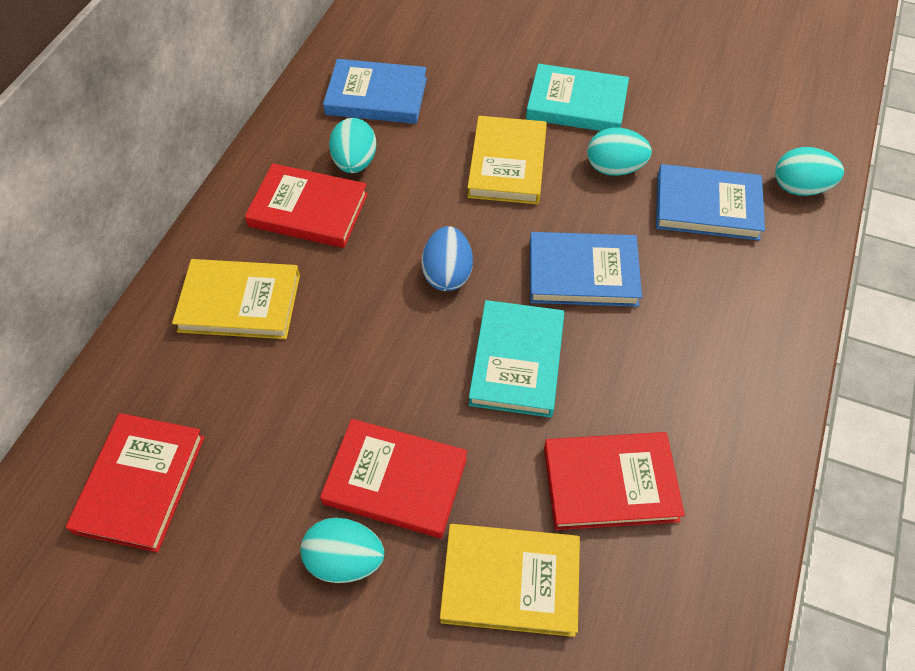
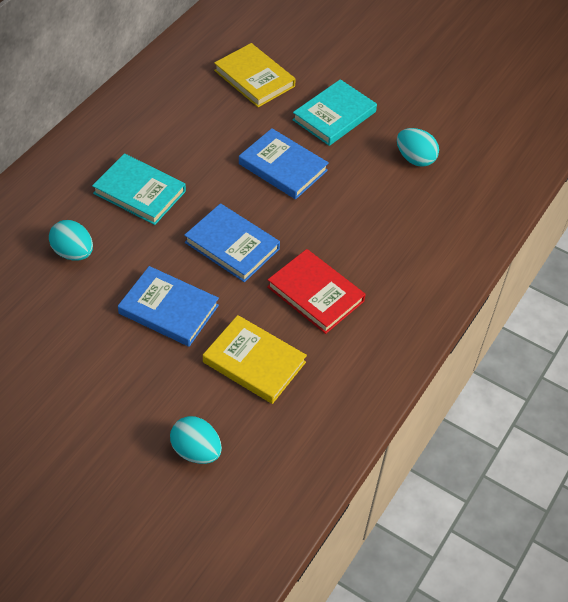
blue egg: [421,226,473,291] = 1 -> none = 0
red book: [66,413,205,552] [245,163,368,248] [320,419,467,539] [544,432,685,530] = 4 -> [267,249,366,334] = 1
turquoise egg: [300,518,384,583] [329,118,376,173] [587,128,652,176] [775,147,844,196] = 4 -> [49,220,93,261] [170,416,222,464] [397,128,439,167] = 3
yellow book: [172,259,300,339] [440,524,580,637] [467,116,547,204] = 3 -> [203,315,307,404] [214,43,296,107] = 2

